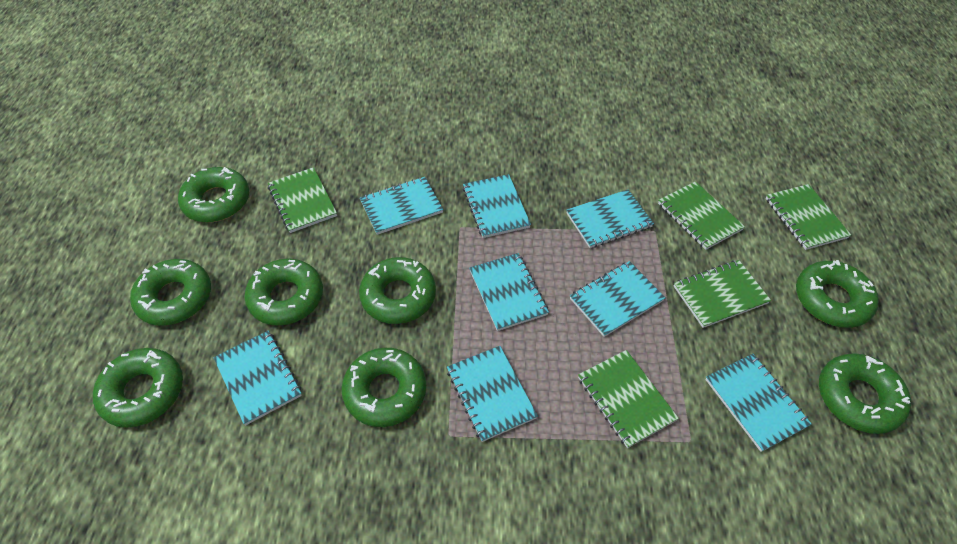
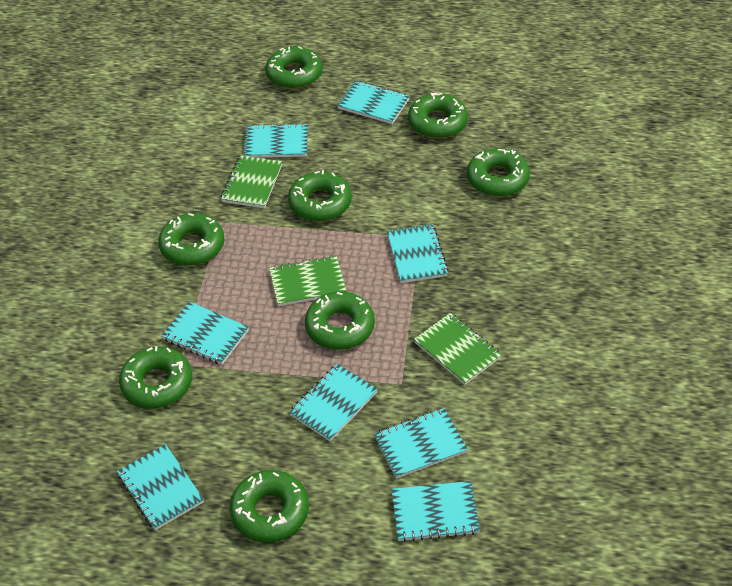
green notebook: [268,167,337,233] [578,350,679,448] [658,181,745,250] [674,260,771,328] [766,184,851,250] = 5 -> [221,155,282,208] [269,255,346,306] [414,313,502,385] = 3

